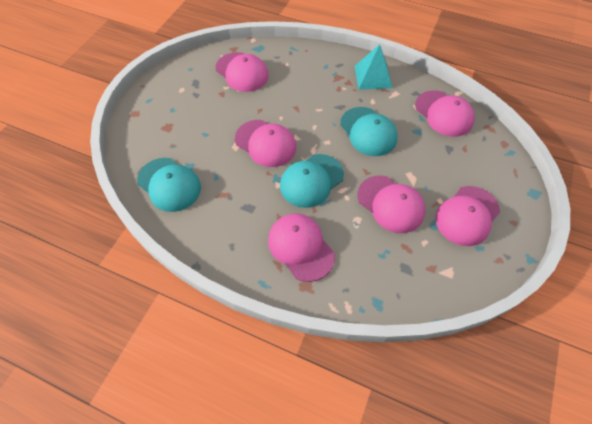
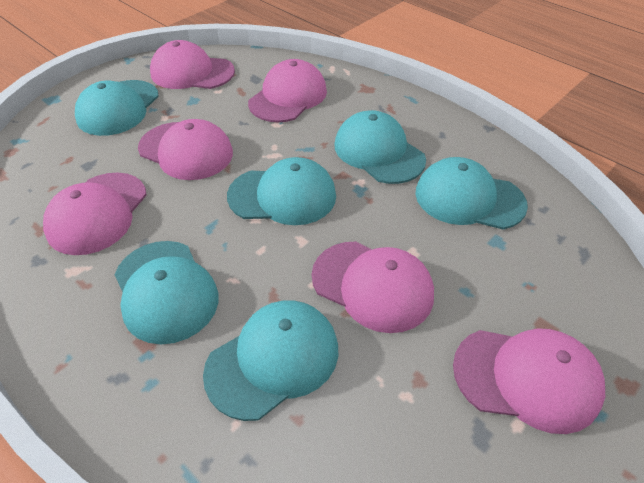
turquoise cap: [137,158,201,212] [280,154,344,208] [340,107,397,156] = 3 -> [75,80,159,136] [114,241,218,344] [203,300,338,421] [227,157,336,225] [335,110,426,184] [415,157,528,229] = 6
turquoise pyramid: [355,44,392,90] = 1 -> none = 0

